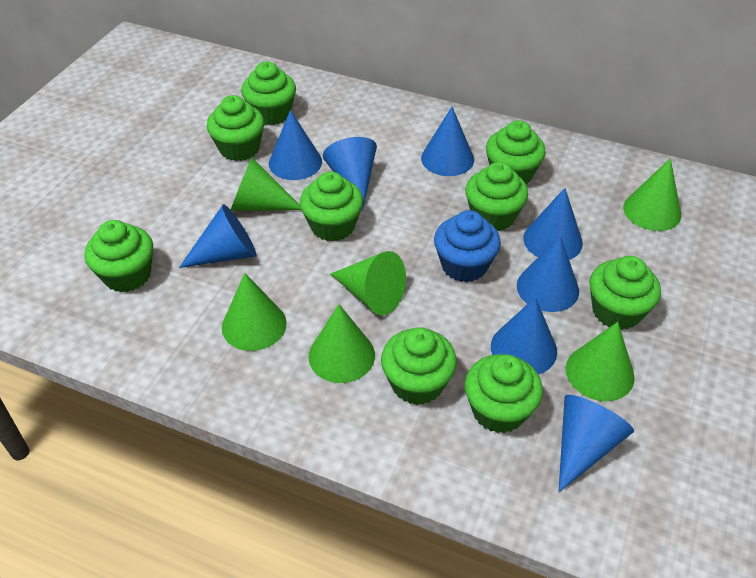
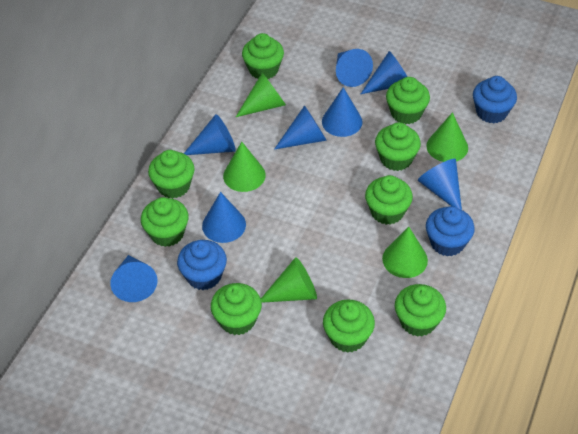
blue cupcake: [434,210,501,282] = 1 -> [177,240,227,290] [426,206,475,256] [473,76,517,124] = 3
green cone: [222,273,287,351] [231,157,301,211] [308,304,375,383] [331,251,406,315] [566,322,635,401] [623,158,681,231] = 6 -> [223,142,266,192] [236,73,286,117] [261,257,317,303] [382,227,428,278] [426,112,468,162] = 5

